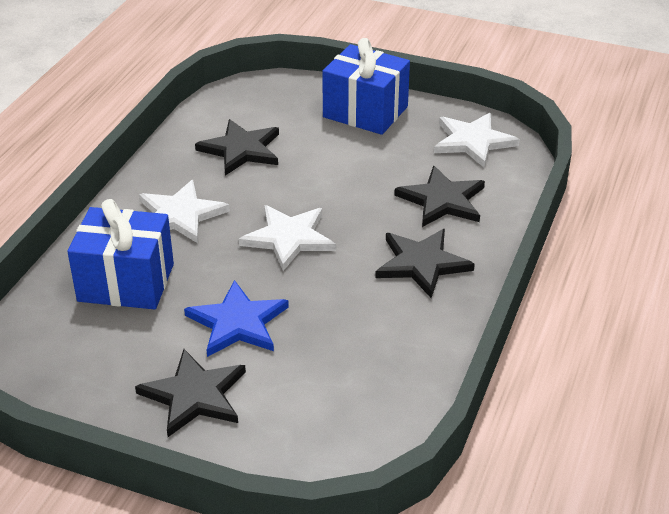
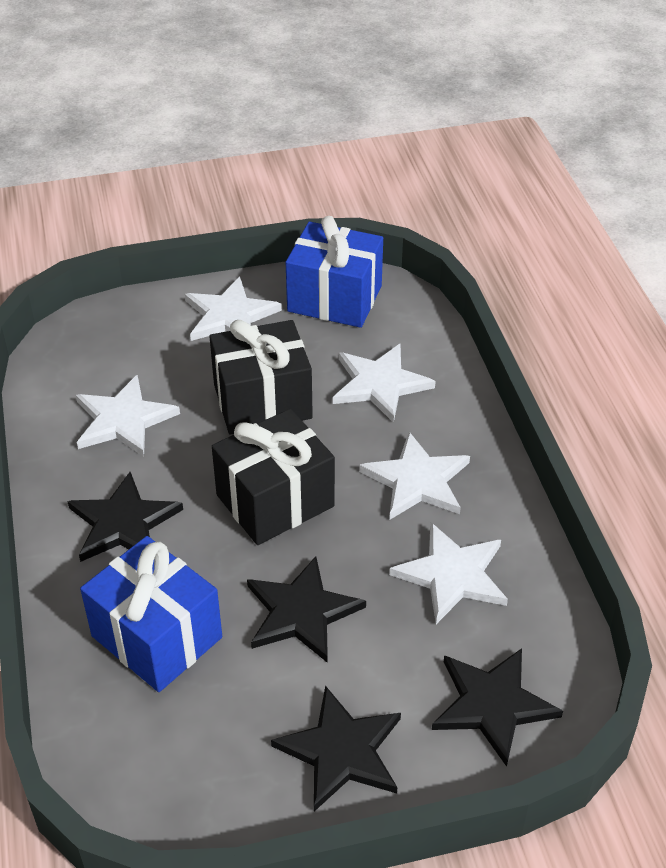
black gift: none = 0 -> [209,320,313,434] [212,409,335,545] = 2
blue star: [184,280,289,357] = 1 -> none = 0
white star: [139,180,230,243] [239,205,336,271] [434,113,520,167] = 3 -> [76,375,180,457] [185,277,282,341] [333,344,436,423] [359,432,470,520] [389,523,508,624] = 5

